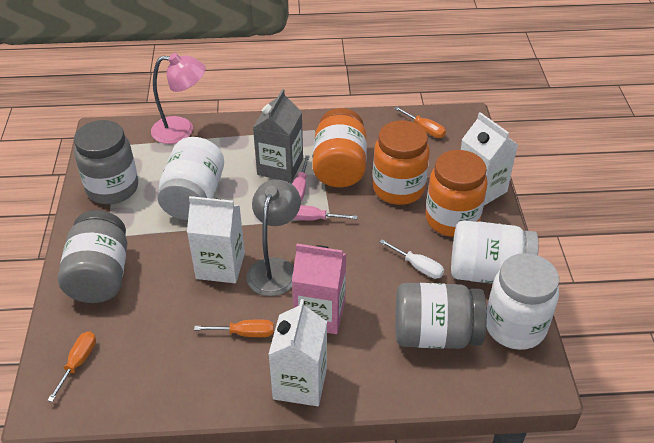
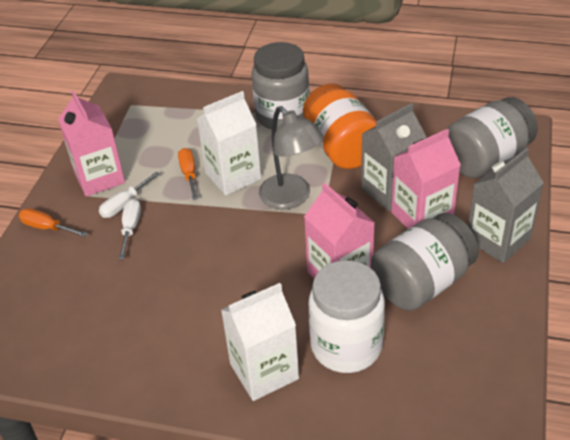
grey carton: [253,89,303,182] = 1 -> [361,103,427,211] [468,148,544,263] = 2
orange jar: [312,108,367,187] [372,120,430,205] [425,150,487,237] = 3 -> [303,84,376,169] = 1
orange screwdriver: [47,331,96,402] [194,319,274,337] [394,107,446,138] = 3 -> [19,208,88,237] [178,148,198,200] = 2
pink carton: [292,244,347,334] = 1 -> [58,90,125,197] [304,183,375,278] [391,129,461,229] = 3
pink lamp: [151,53,205,144] = 1 -> none = 0
pink screwdriver: [292,155,310,201] [294,205,357,221] = 2 -> none = 0
white carton: [187,196,245,283] [268,299,327,406] [461,112,518,205] = 3 -> [197,91,261,196] [221,283,299,401] = 2
white jar: [157,137,224,220] [451,220,539,284] [486,253,559,350] = 3 -> [309,260,385,373] = 1
white screwdriver: [379,239,444,279] = 1 -> [99,171,160,218] [118,199,141,259] = 2

